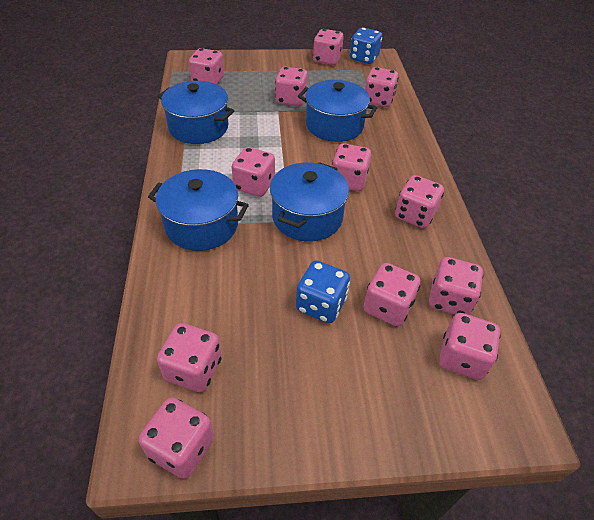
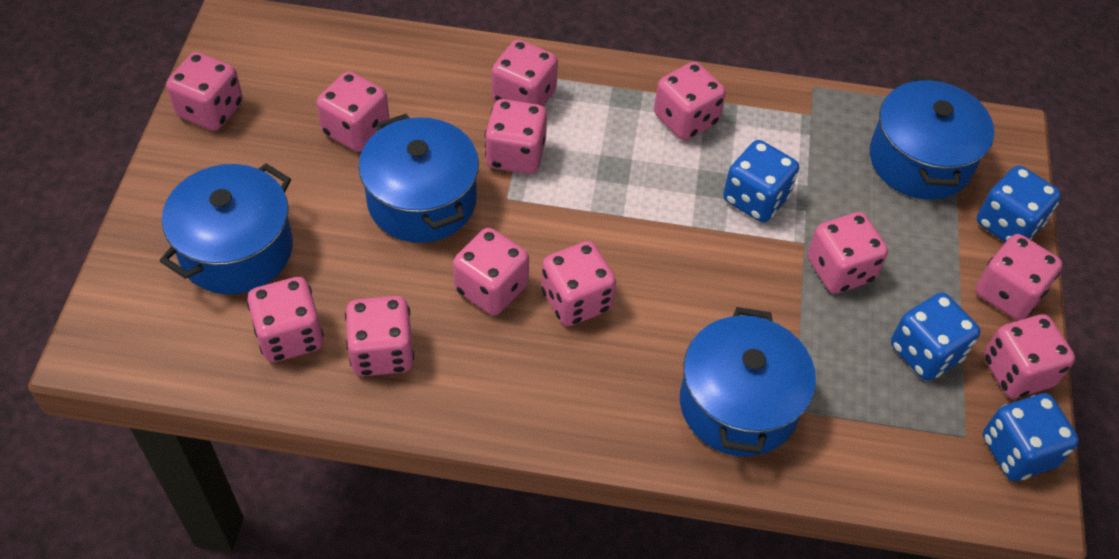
blue dice: [296,261,350,323] [350,28,382,64] = 2 -> [723,140,799,222] [891,292,980,381] [977,166,1061,242] [983,393,1079,481] = 4

